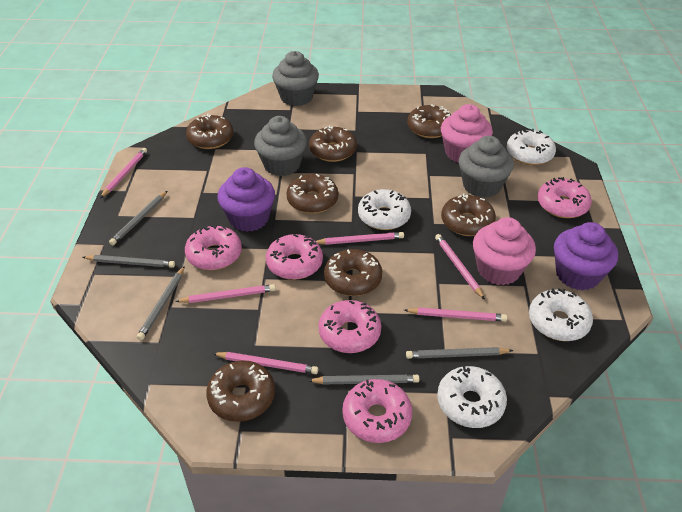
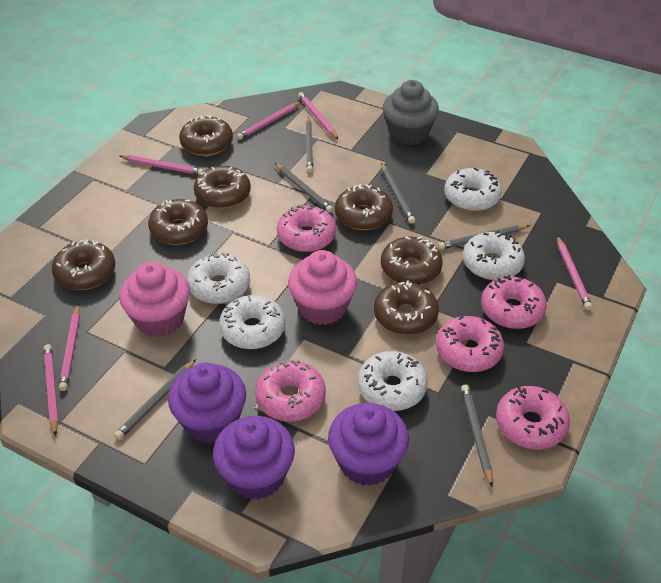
grey cupcake: [254,116,307,176] [272,51,319,106] [459,136,514,198] = 3 -> [383,80,439,145] = 1
grey pencil: [83,255,175,268] [109,191,167,245] [137,266,185,340] [308,374,419,385] [406,347,513,359] = 5 -> [114,359,196,440] [275,163,333,213] [306,116,313,172] [381,163,415,224] [438,225,530,250] [461,384,493,487] = 6
purple cupcake: [217,167,275,232] [554,222,618,291] = 2 -> [168,363,246,443] [213,416,295,500] [328,403,409,486] = 3
white donut: [358,189,411,230] [437,366,507,428] [507,129,556,165] [529,288,593,341] = 4 -> [187,252,250,304] [219,295,285,349] [358,351,428,411] [444,168,502,211] [463,231,525,280] = 5

